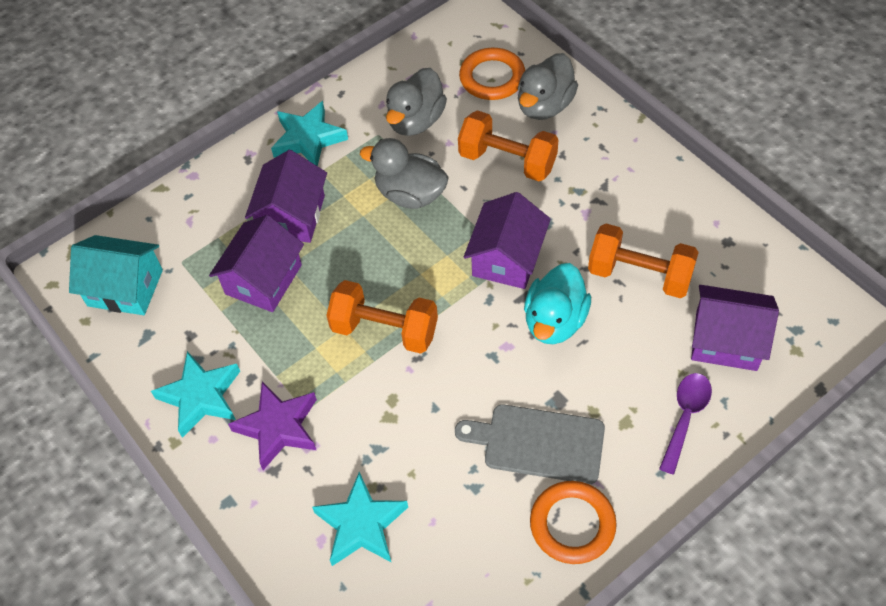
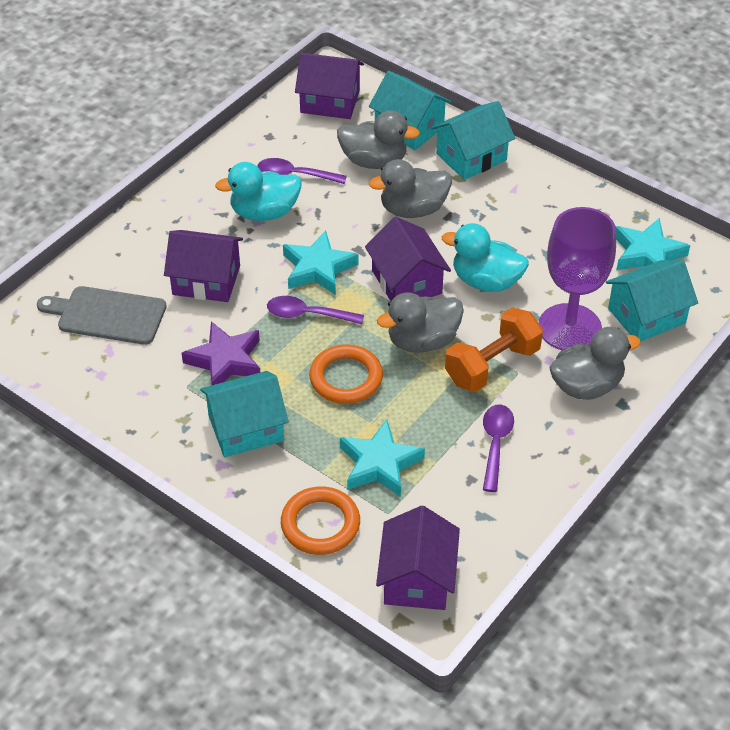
grey duck: [360,138,449,209] [386,68,447,136] [518,53,578,120] = 3 -> [337,111,420,169] [369,159,452,218] [377,292,464,353] [549,327,641,400] = 4
orange dumbbell: [326,280,438,354] [458,110,559,181] [588,223,699,298] = 3 -> [445,307,543,392] = 1
purple goblet: none = 0 -> [539,207,616,350] = 1
purple spoon: [659,373,712,475] = 1 -> [257,158,347,184] [267,296,364,324] [483,404,514,492] = 3
turquoise duck: [524,263,591,344] = 1 -> [215,162,302,221] [442,223,529,292] = 2
turquoise house: [69,235,163,315] = 1 -> [200,371,289,457] [369,71,452,150] [431,101,515,180] [606,260,698,342] = 4

